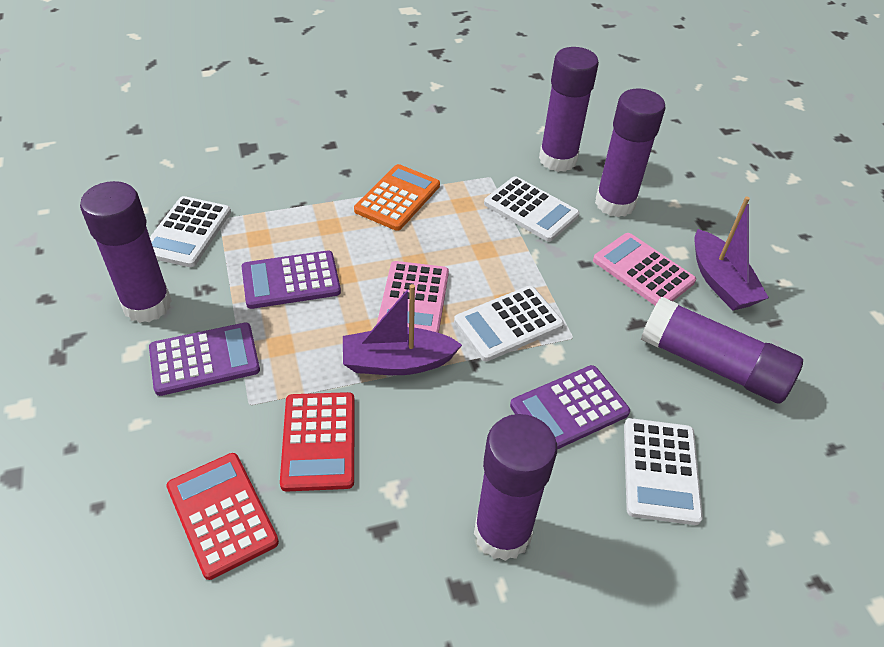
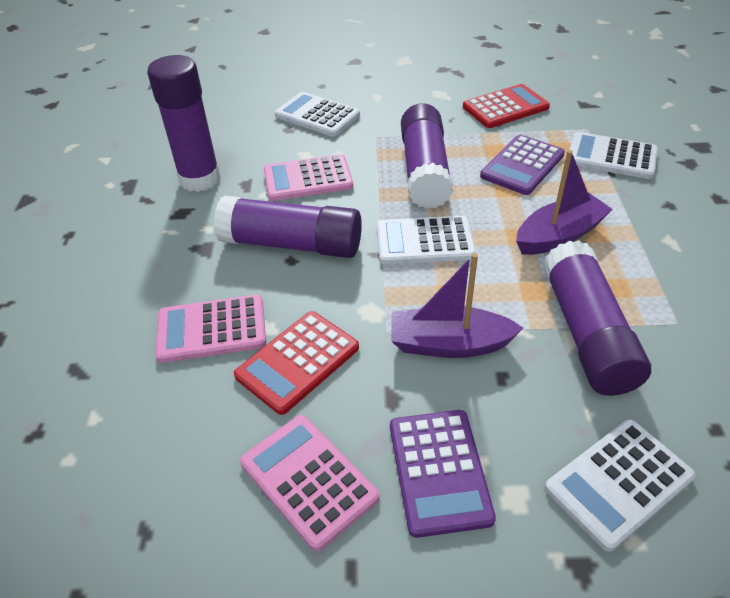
orange calculator: [354,164,440,231] = 1 -> none = 0
pink calculator: [377,261,449,333] [593,233,696,305] = 2 -> [155,295,266,363] [240,415,380,552] [263,154,353,201] = 3
purple calculator: [149,322,260,396] [242,251,341,309] [510,365,630,450] = 3 -> [390,410,496,538] [480,135,565,195] = 2
purple glue stick: [80,181,172,323] [474,414,557,561] [539,47,599,172] [595,89,665,217] [641,297,803,404] = 5 -> [147,55,221,192] [214,196,362,258] [401,103,453,209] [543,240,651,396] = 4

